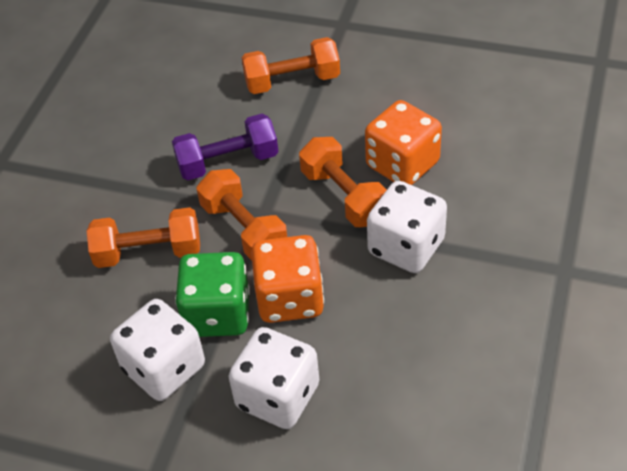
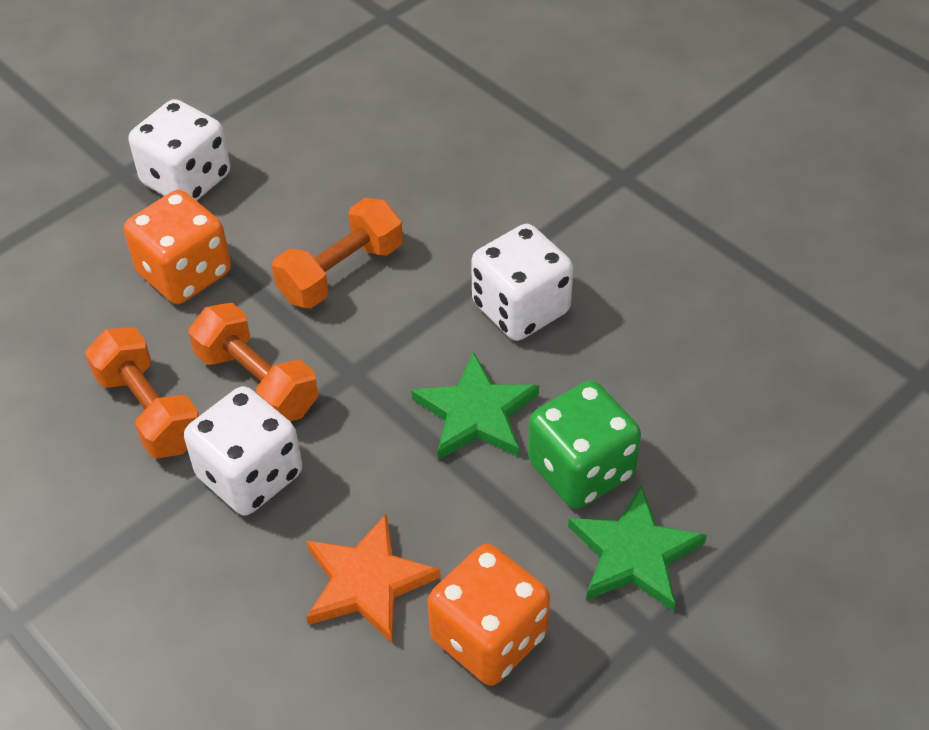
green star: none = 0 -> [411,352,539,460] [568,485,707,611] = 2
orange dumbbell: [87,207,200,268] [197,169,287,261] [242,37,340,94] [299,137,387,227] = 4 -> [85,327,199,458] [189,303,318,422] [272,198,403,308] = 3
orange star: none = 0 -> [306,513,441,644] = 1
purple dumbbell: [172,114,279,180] = 1 -> none = 0

